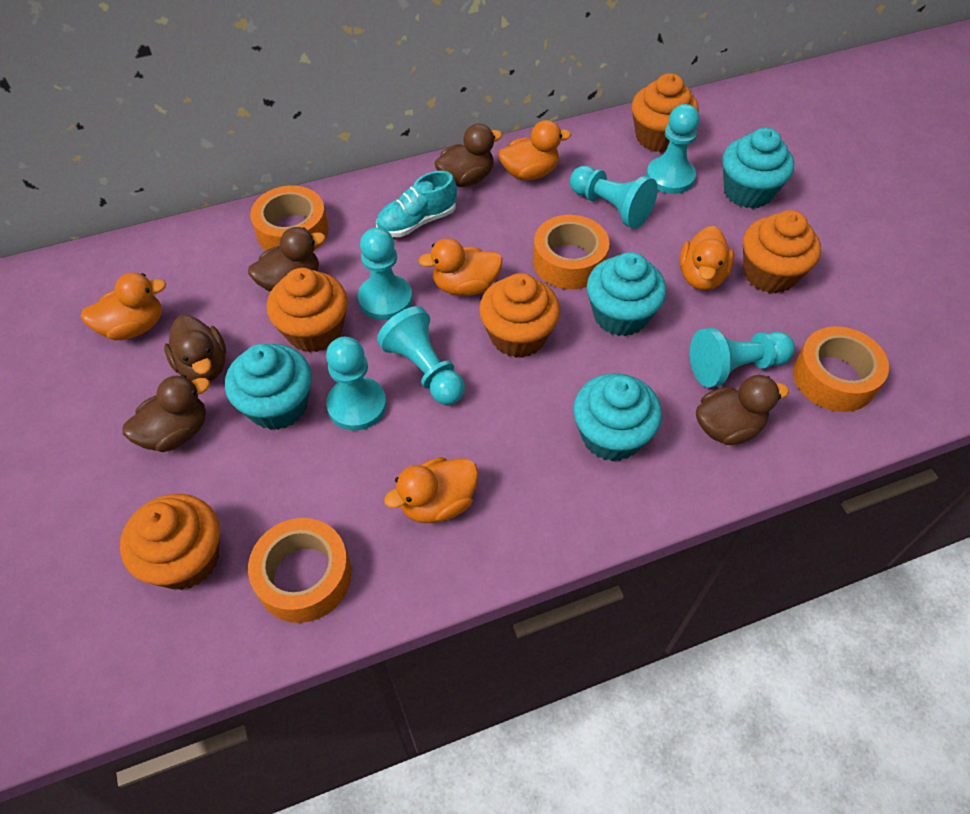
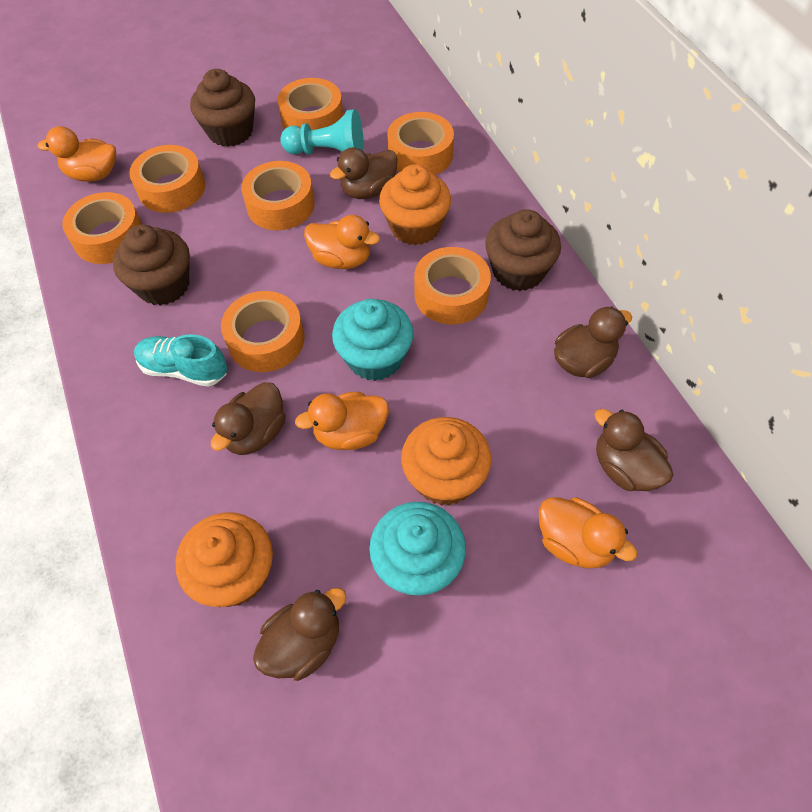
brown cupcake: none = 0 -> [113,225,190,306] [190,69,255,147] [485,209,561,291] = 3
orange cupcake: [120,494,220,590] [267,268,348,352] [479,273,560,358] [632,73,699,152] [743,210,821,293] = 5 -> [175,512,273,607] [379,164,451,246] [401,417,491,506] = 3
orange duck: [81,273,166,340] [384,457,478,523] [418,238,503,296] [498,120,571,180] [679,226,734,290] = 5 -> [38,126,116,182] [295,392,389,450] [304,215,380,269] [539,497,637,568] = 4
orange tape: [248,518,352,623] [250,186,329,251] [533,215,609,289] [793,326,889,412] = 4 -> [62,192,143,264] [129,145,205,213] [221,291,305,372] [241,161,315,230] [277,78,343,130] [387,112,454,175] [414,247,491,324] = 7
turquoise cupcake: [225,344,312,430] [573,373,662,462] [587,252,666,336] [722,128,794,209] = 4 -> [332,299,413,381] [369,502,466,596] = 2
turquoise pawn: [326,337,386,431] [358,227,412,320] [377,306,465,405] [570,166,658,229] [646,104,700,194] [690,328,795,387] = 6 -> [280,109,364,155] = 1

